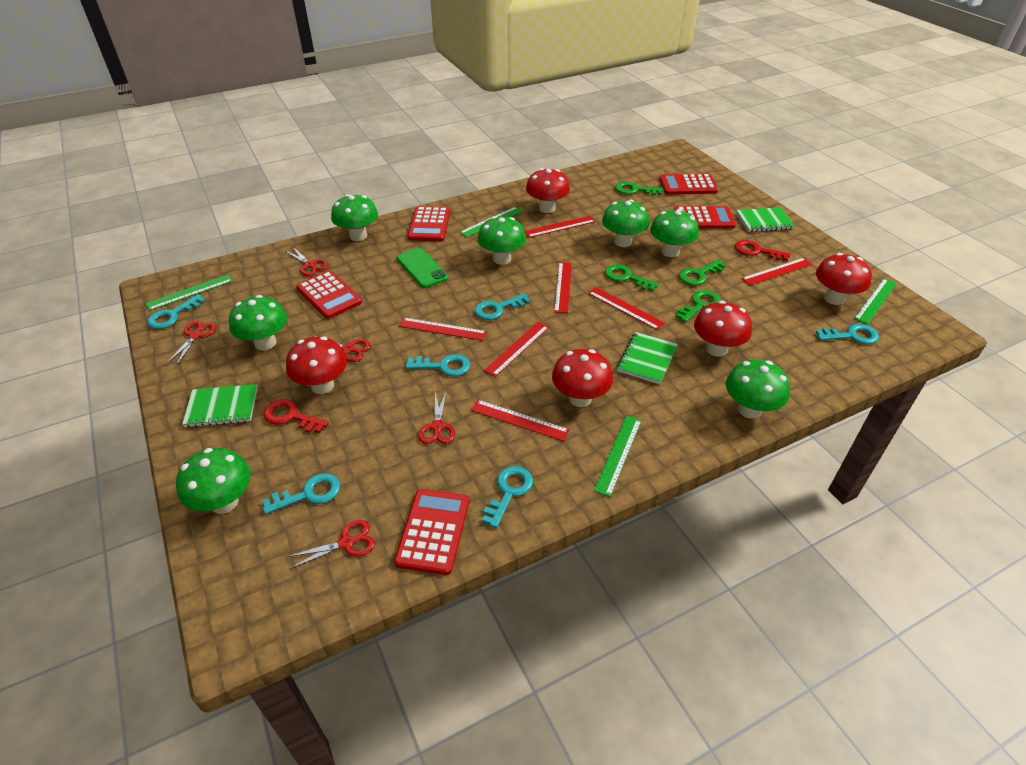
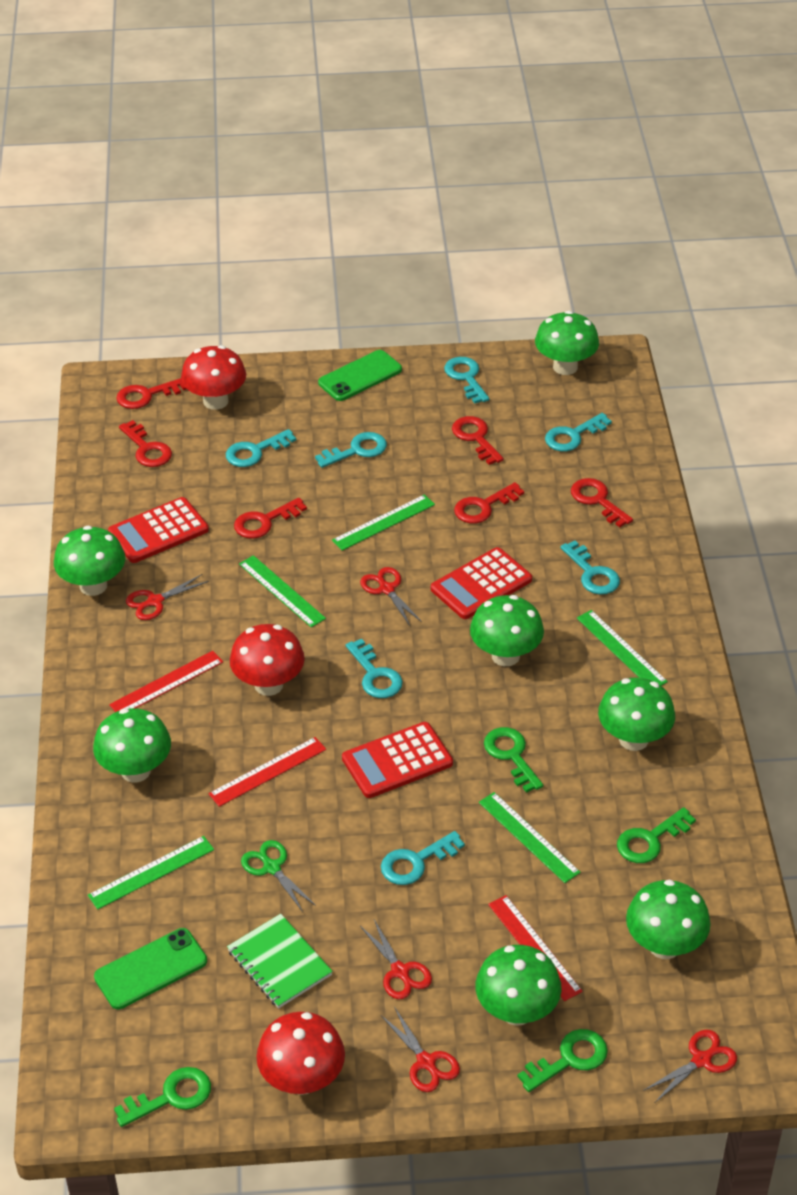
green notebook: [182,384,258,427] [617,332,678,384] [736,207,795,232] = 3 -> [227,914,333,1008] = 1
green phone: [397,248,448,288] = 1 -> [94,928,207,1009] [318,350,402,401] = 2
green ruler: [145,274,233,311] [459,206,523,238] [594,416,642,497] [854,278,897,324] = 4 -> [88,836,214,910] [239,555,326,628] [332,495,435,551] [479,792,581,883] [577,610,668,686] = 5
green scissors: none = 0 -> [241,840,316,912] = 1
red calculator: [296,271,362,319] [394,489,469,575] [408,206,450,241] [660,174,718,195] [674,206,736,229] = 5 -> [108,497,209,563] [342,722,453,798] [431,547,532,619] = 3
red key: [264,399,329,433] [735,240,790,261] = 2 -> [116,378,186,409] [119,420,172,467] [234,498,307,539] [452,416,504,465] [454,482,524,524] [571,478,633,527] = 6
red mushroom: [286,336,347,394] [526,168,570,213] [552,349,613,407] [694,301,752,357] [816,253,872,305] = 5 -> [181,345,246,410] [230,624,305,696] [256,1012,345,1095] = 3
red ruler: [399,318,487,341] [471,400,570,441] [484,322,549,377] [524,216,596,238] [554,262,572,313] [588,287,665,330] [741,258,813,286] = 7 -> [109,651,223,712] [208,737,326,807] [488,895,583,1001] = 3
turquoise key: [147,294,205,329] [262,473,340,515] [405,354,470,377] [475,293,530,320] [482,466,533,528] [816,324,879,344] = 6 -> [226,429,296,467] [315,432,387,468] [346,639,403,698] [381,831,465,885] [444,357,489,404] [545,413,612,451] [560,541,620,595] = 7

